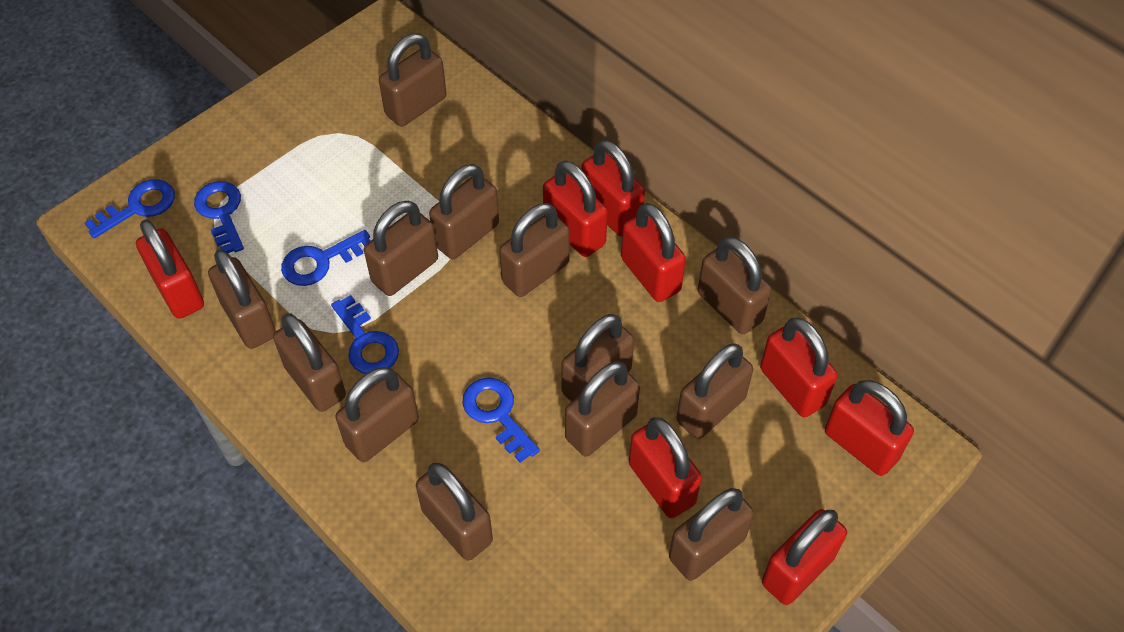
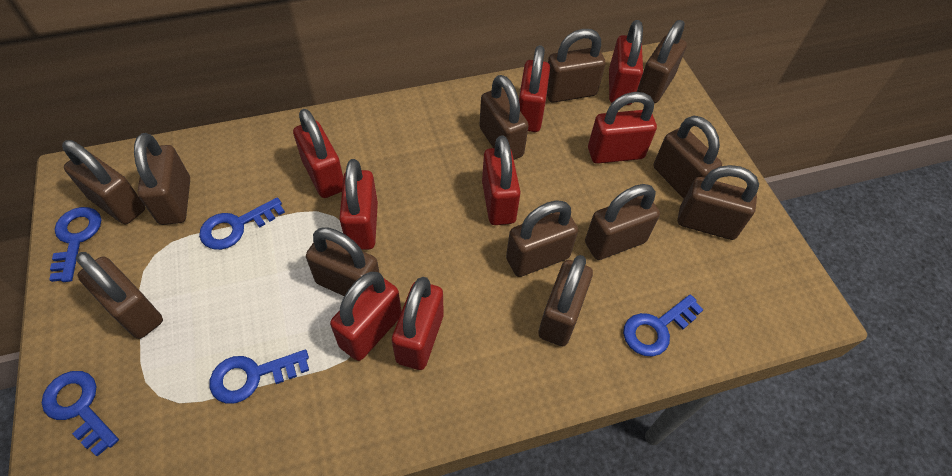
brown padlock: [208,249,276,349] [273,313,346,412] [335,367,419,462] [364,201,438,296] [379,34,446,127] [416,463,493,561] [429,164,499,259] [499,203,570,297] [561,314,634,402] [565,361,640,457] [669,488,754,581] [676,343,753,439] [698,237,771,334] = 13 -> [62,140,145,224] [76,252,163,339] [134,133,190,225] [306,228,380,296] [479,75,529,160] [506,200,578,277] [538,255,593,346] [547,29,606,103] [585,184,660,260] [637,20,687,103] [653,116,722,199] [678,165,759,240] = 12

